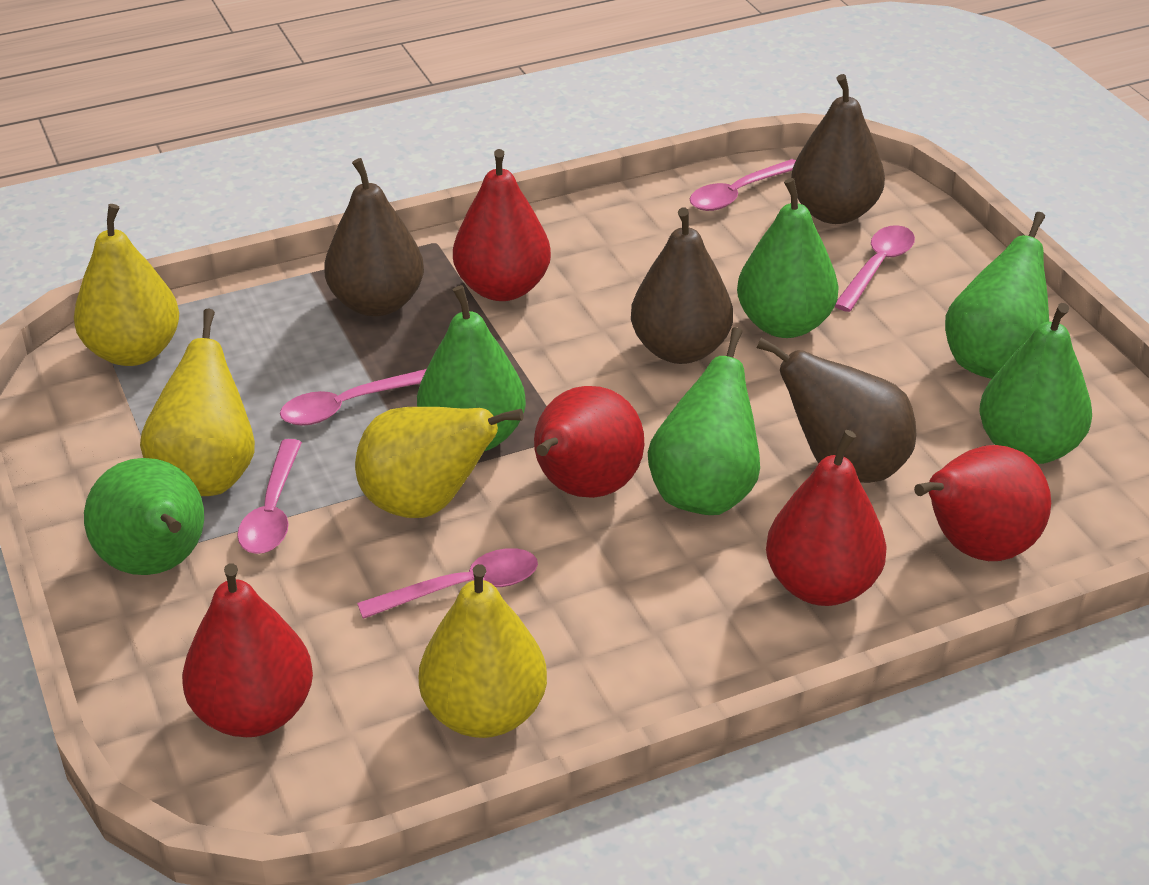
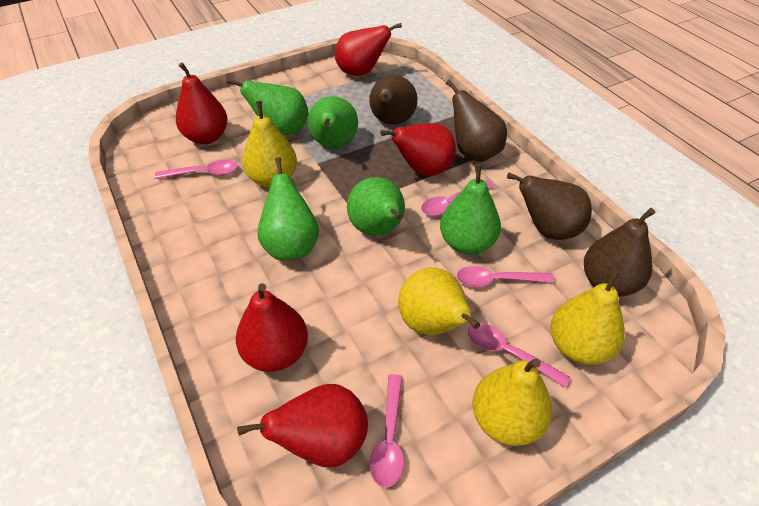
green pear: [84,458,204,575] [417,285,526,451] [648,327,760,515] [737,178,839,338] [945,212,1049,379] [979,303,1092,464] = 6 -> [227,78,309,135] [257,157,319,260] [308,96,358,148] [347,177,405,236] [440,164,501,254] = 5

